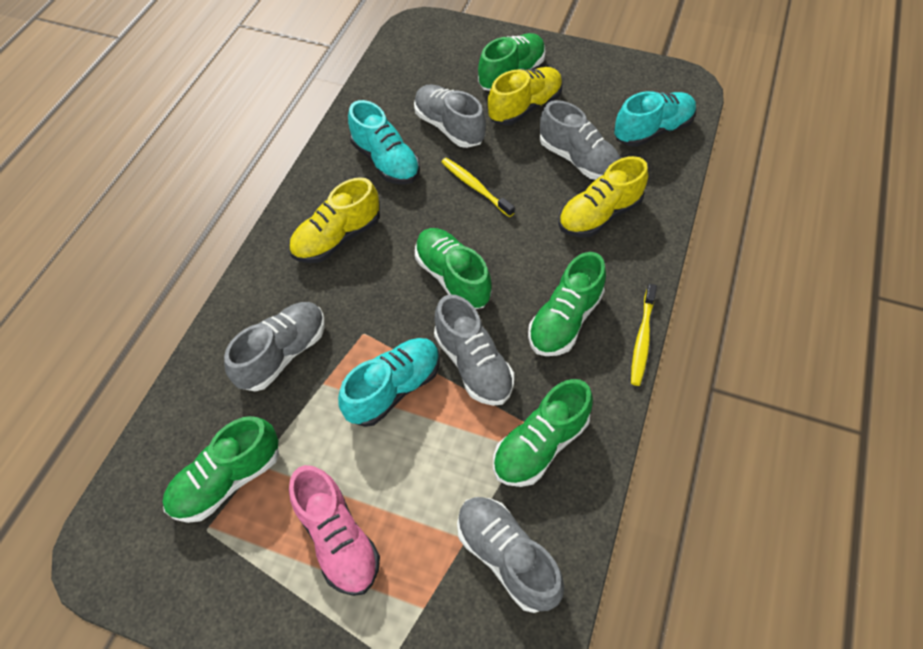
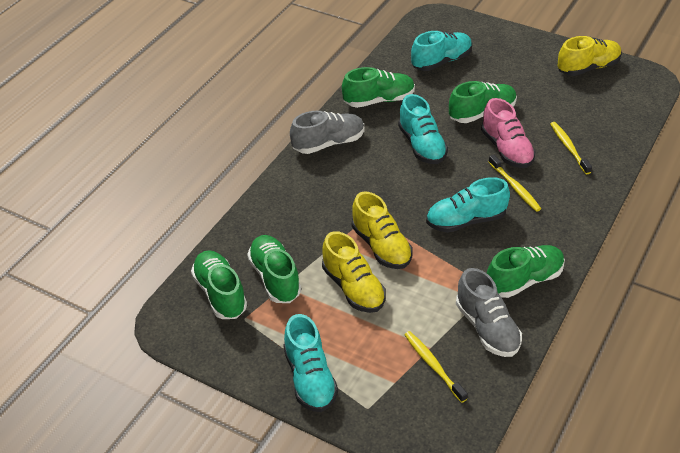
grey shoe: [224,302,325,391] [414,85,486,148] [434,294,514,406] [457,497,564,613] [540,100,621,180] = 5 -> [290,111,364,154] [456,268,522,357] = 2
turquoise shoe: [338,338,440,427] [348,100,420,185] [614,91,696,147] = 3 -> [283,314,338,412] [398,94,448,164] [411,31,472,71] [426,177,510,233] = 4
yellow toothbrush: [442,158,515,217] [631,284,657,386] = 2 -> [405,331,468,403] [489,155,541,212] [550,122,592,174] = 3

